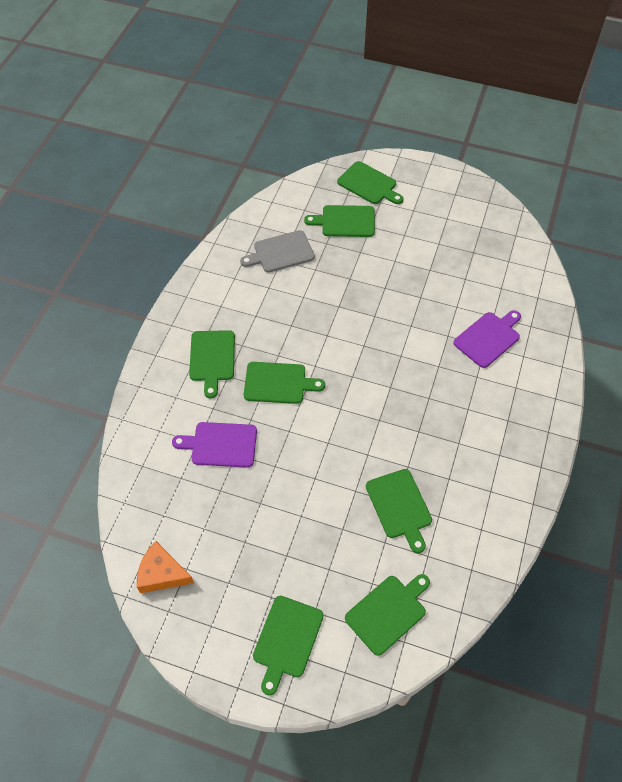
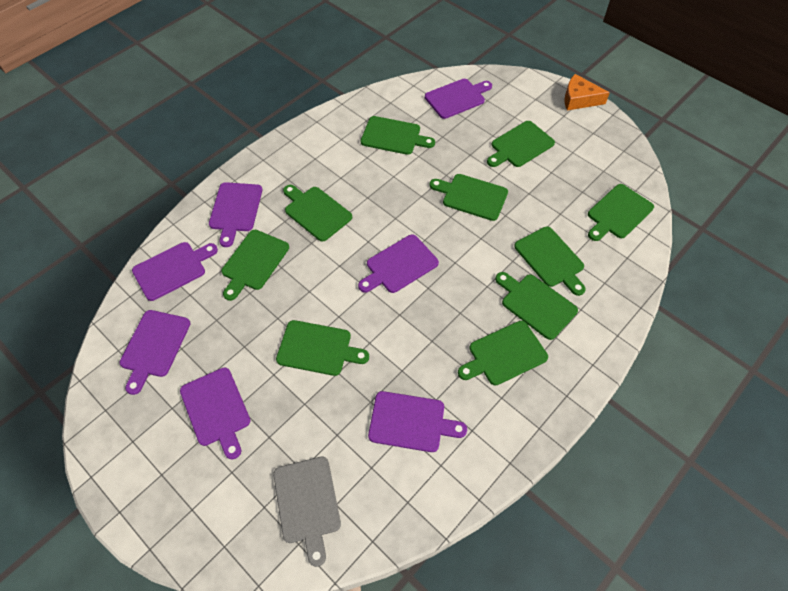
green cutting board: [189,330,235,398] [244,362,325,404] [253,596,324,696] [304,205,375,237] [337,161,403,204] [345,574,430,656] [366,469,432,553] = 7 -> [221,230,289,301] [276,320,369,376] [283,185,352,242] [361,116,435,155] [429,174,508,221] [458,321,548,385] [487,121,555,167] [495,272,578,340] [514,227,586,296] [588,184,654,241] = 10
purple cutting board: [172,422,257,468] [453,310,521,368] = 2 -> [119,310,191,395] [132,242,218,301] [180,367,250,460] [209,182,262,247] [358,234,439,293] [368,391,467,452] [425,79,492,119] = 7

